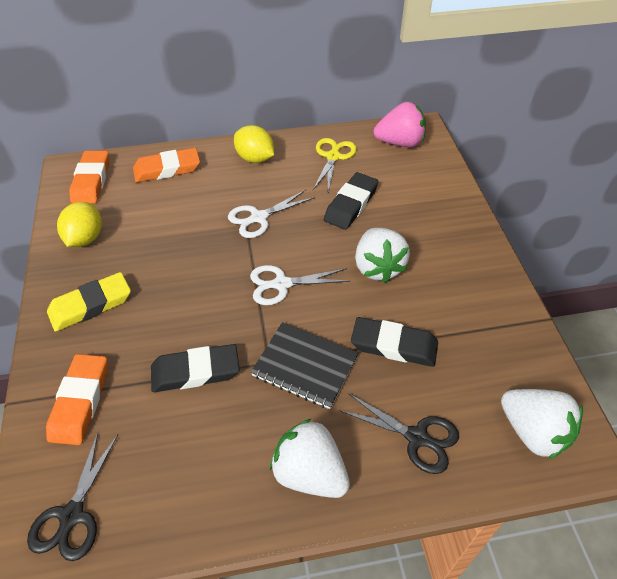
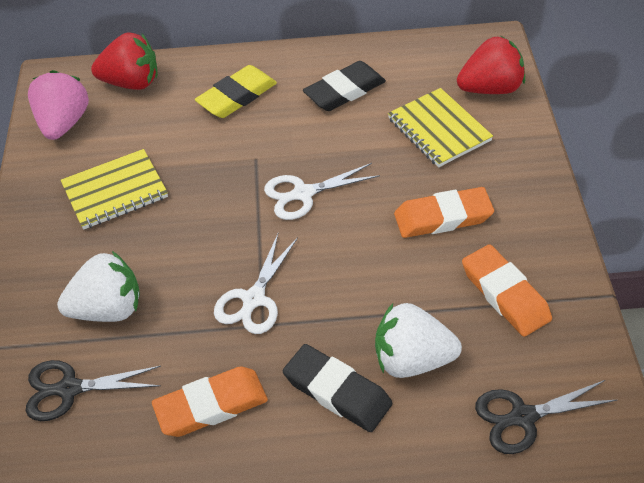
black eraser: [151,344,240,392] [324,172,378,230] [351,317,438,367] = 3 -> [283,344,392,432] [303,61,386,111] = 2
black notebook: [251,322,358,409] = 1 -> none = 0
red strawberry: none = 0 -> [91,32,158,90] [457,36,525,94] = 2
white strawberry: [270,418,350,498] [355,228,410,283] [501,389,583,460] = 3 -> [57,251,140,322] [375,303,462,378] = 2
yellow lemon: [57,202,102,247] [234,125,274,163] = 2 -> none = 0
yellow notebook: none = 0 -> [61,149,168,230] [388,88,493,167] = 2
yellow scissors: [313,138,357,192] = 1 -> none = 0

